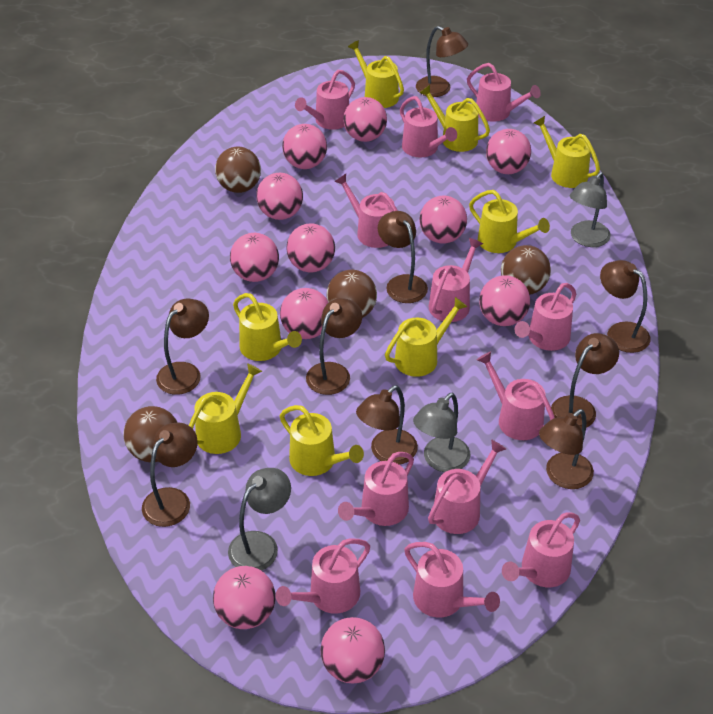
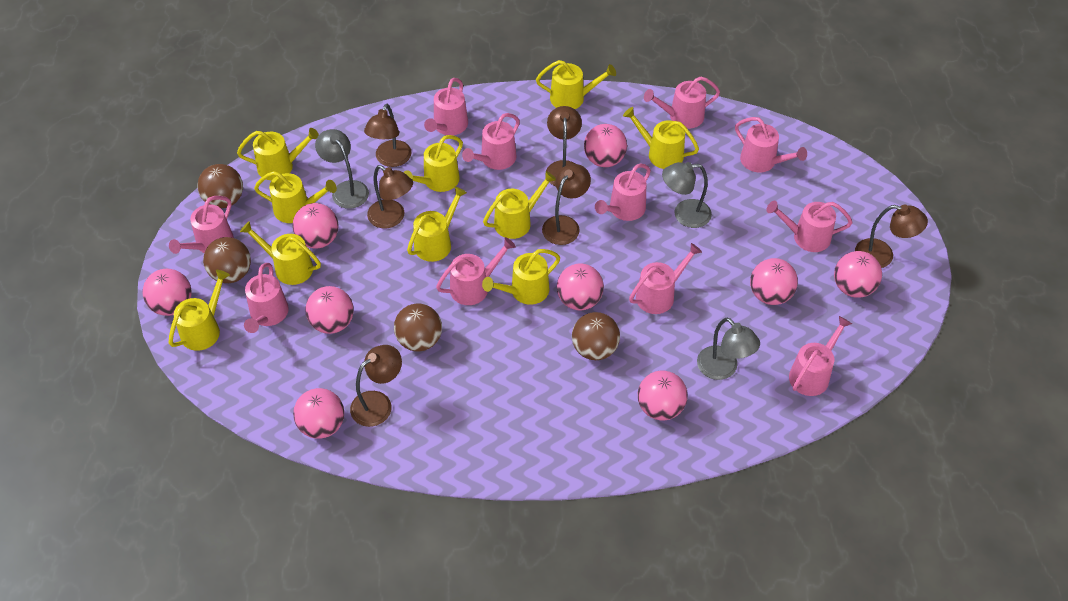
brown lamp: [142,422,198,527] [156,298,209,395] [306,298,362,395] [356,385,418,465] [378,211,428,303] [416,26,468,97] [539,409,594,489] [551,333,619,430] [600,260,651,353] = 9 -> [350,345,402,427] [364,104,411,167] [367,165,413,228] [542,164,591,245] [546,106,582,186] [855,205,928,268] = 6
pink ball: [213,566,276,629] [230,233,279,282] [256,173,303,220] [280,288,329,339] [282,124,327,169] [286,223,335,272] [320,617,385,684] [343,97,387,142] [419,195,467,244] [479,275,530,326] [486,129,531,174] = 11 -> [143,269,192,316] [292,203,338,249] [293,388,344,439] [306,286,353,334] [557,263,604,310] [584,124,627,167] [638,371,688,420] [750,258,798,305] [834,251,882,298] = 9
pink watering can: [276,538,370,614] [295,70,355,130] [334,174,398,248] [338,452,414,526] [400,96,457,157] [404,542,500,618] [428,439,506,534] [429,238,483,322] [467,63,541,122] [477,351,555,440] [502,512,580,587] [515,283,576,351] = 12 -> [169,196,234,254] [244,263,289,333] [424,78,468,135] [436,237,516,305] [462,113,520,170] [595,163,651,221] [629,243,702,314] [644,77,720,129] [735,117,807,173] [767,201,853,252] [789,316,852,396] = 11
yellow watering can: [189,363,262,454] [233,293,302,361] [280,405,364,476] [348,40,404,108] [385,297,467,377] [420,85,490,152] [469,190,550,253] [534,116,600,188] = 8 -> [169,270,230,351] [237,128,319,181] [240,221,321,285] [254,171,337,223] [404,135,463,192] [407,186,467,262] [482,249,560,305] [483,171,556,239] [536,60,616,109] [623,107,699,169] = 10

